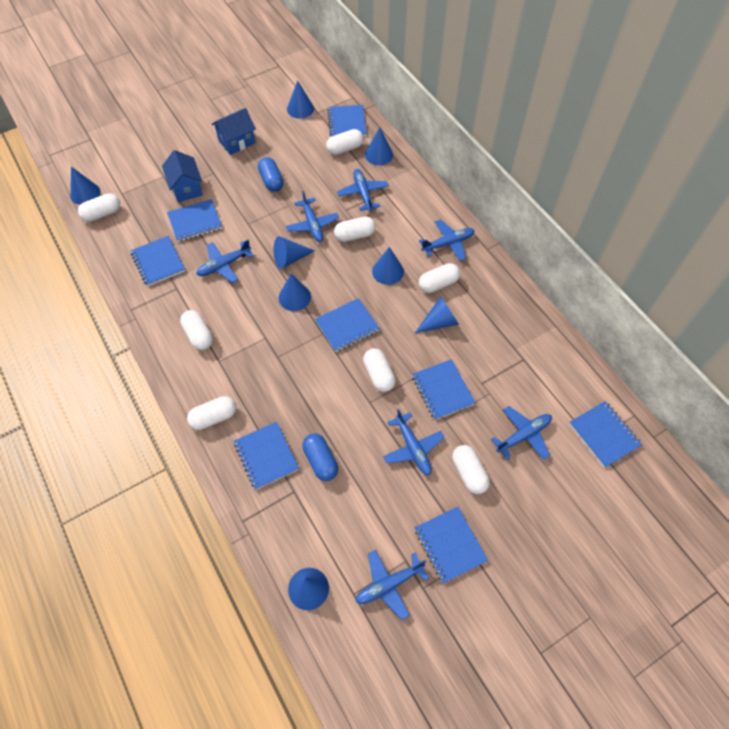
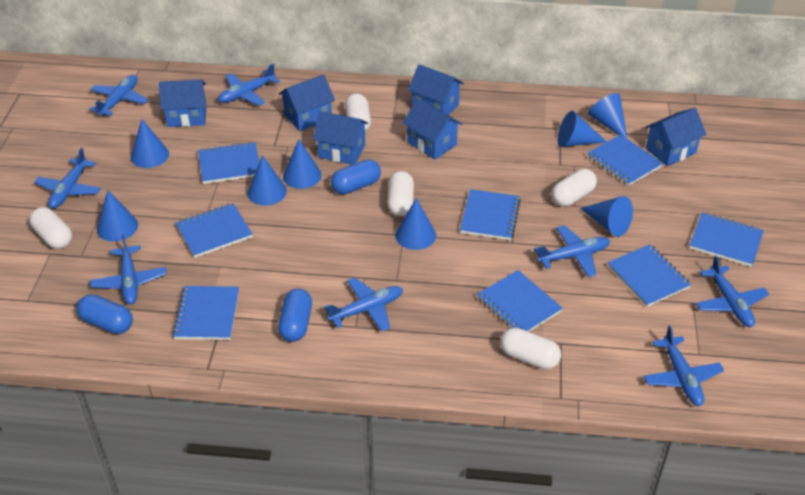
blue capsule: [258,157,284,192] [303,433,338,481] = 2 -> [77,294,133,334] [278,289,312,342] [331,159,381,195] = 3
blue house: [162,150,203,202] [212,108,256,155] = 2 -> [159,80,207,127] [279,74,335,131] [313,111,368,165] [403,99,462,160] [408,64,464,115] [645,108,706,166] = 6
blue plane: [196,240,254,283] [286,191,339,242] [337,169,389,211] [356,550,429,620] [383,409,445,475] [419,219,475,261] [491,406,552,460] = 7 -> [34,148,101,209] [89,75,148,116] [90,235,167,305] [218,64,280,106] [324,277,403,332] [534,225,610,277] [643,325,724,406] [696,256,769,327] = 8
white capsule: [78,193,120,222] [180,310,213,350] [187,396,236,430] [326,129,363,155] [334,217,376,242] [363,348,396,392] [419,263,460,293] [452,445,490,494] = 8 -> [29,207,72,249] [345,93,371,132] [387,171,414,216] [500,328,561,369] [552,169,597,207] = 5

